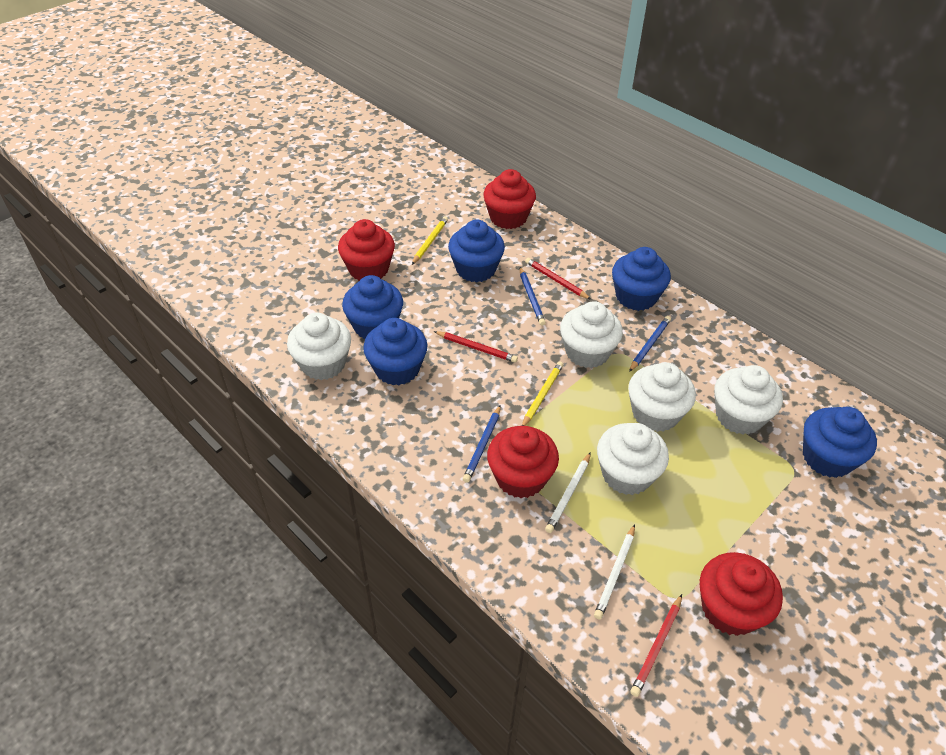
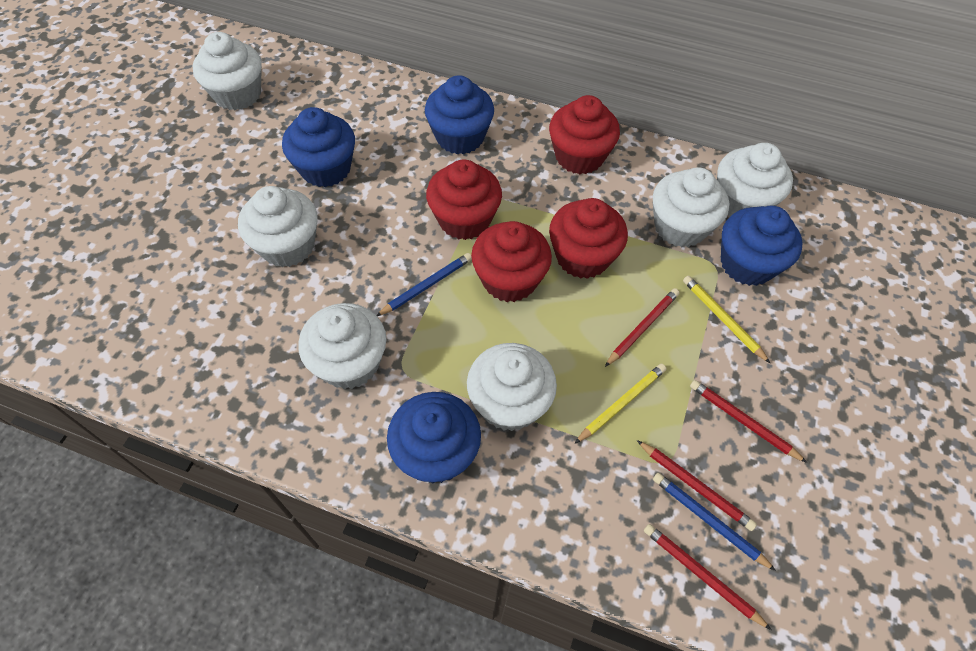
blue cupcake: [342,275,403,339] [363,318,428,385] [448,220,505,282] [612,247,671,311] [803,407,877,478] = 5 -> [282,107,355,187] [387,392,481,483] [425,75,494,154] [721,206,803,286] = 4
blue pencil: [463,405,501,483] [520,267,546,326] [629,316,671,372] = 3 -> [376,253,472,316] [653,473,776,571] = 2
red pencil: [434,331,518,363] [525,258,591,300] [630,594,682,697] = 3 -> [605,288,680,367] [637,440,757,531] [644,524,771,630] [690,380,807,463] = 4
white cupcake: [287,313,351,380] [560,301,623,368] [597,423,669,495] [628,362,696,432] [714,365,783,435] = 5 -> [192,32,262,110] [238,186,318,267] [298,303,386,389] [467,343,557,431] [653,167,729,247] [717,143,793,217] = 6
white pencil: [545,452,591,533] [594,524,635,620] = 2 -> none = 0

